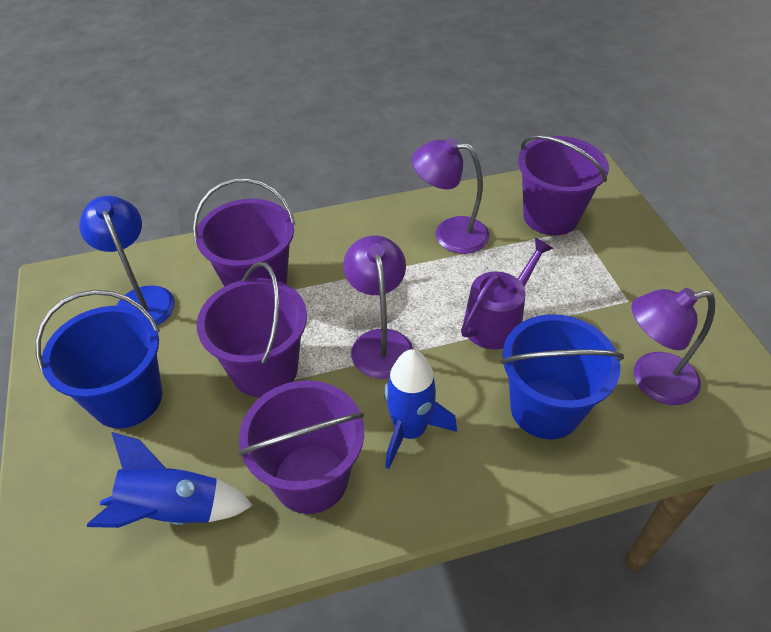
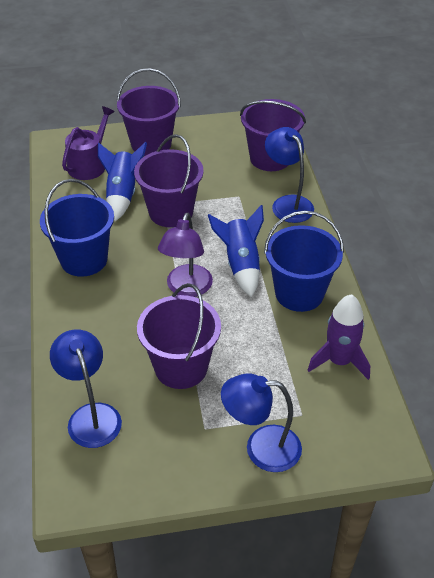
blue lamp: [79,196,175,326] = 1 -> [50,329,122,448] [221,374,302,472] [265,127,314,223] = 3
purple lamp: [343,235,413,379] [412,138,490,254] [631,288,715,405] = 3 -> [158,213,213,297] = 1
purple rocket: none = 0 -> [308,294,370,380] = 1

